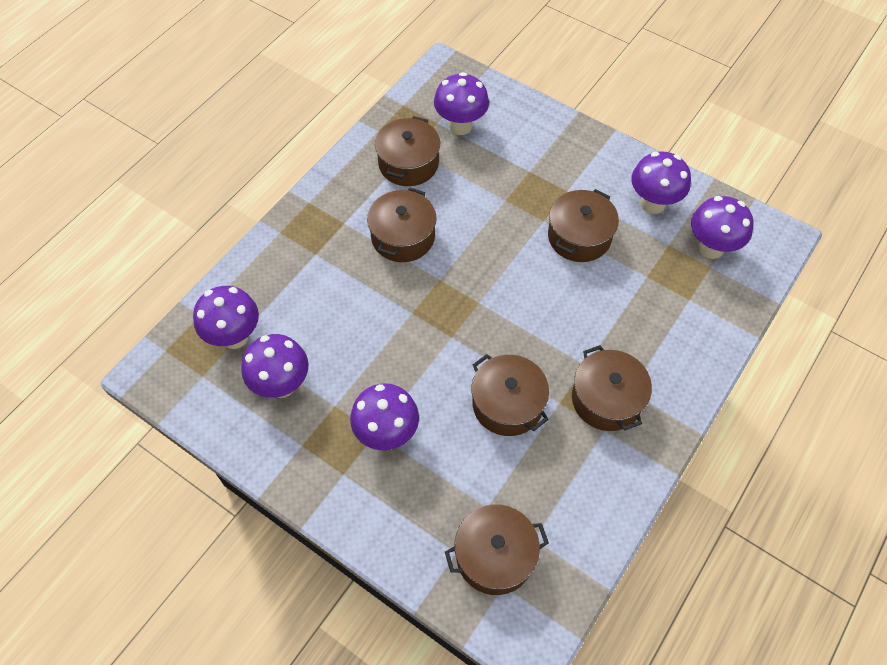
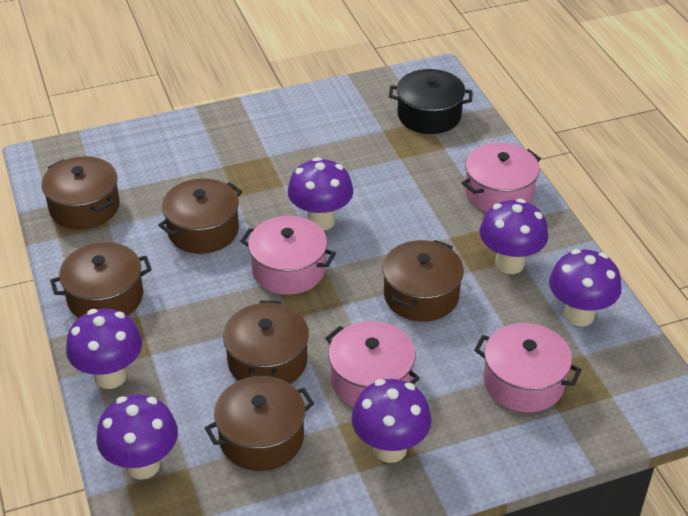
black pot: none = 0 -> [389,69,472,134] = 1
pink pot: none = 0 -> [240,216,336,295] [325,321,420,407] [462,143,541,212] [474,323,582,413] = 4

